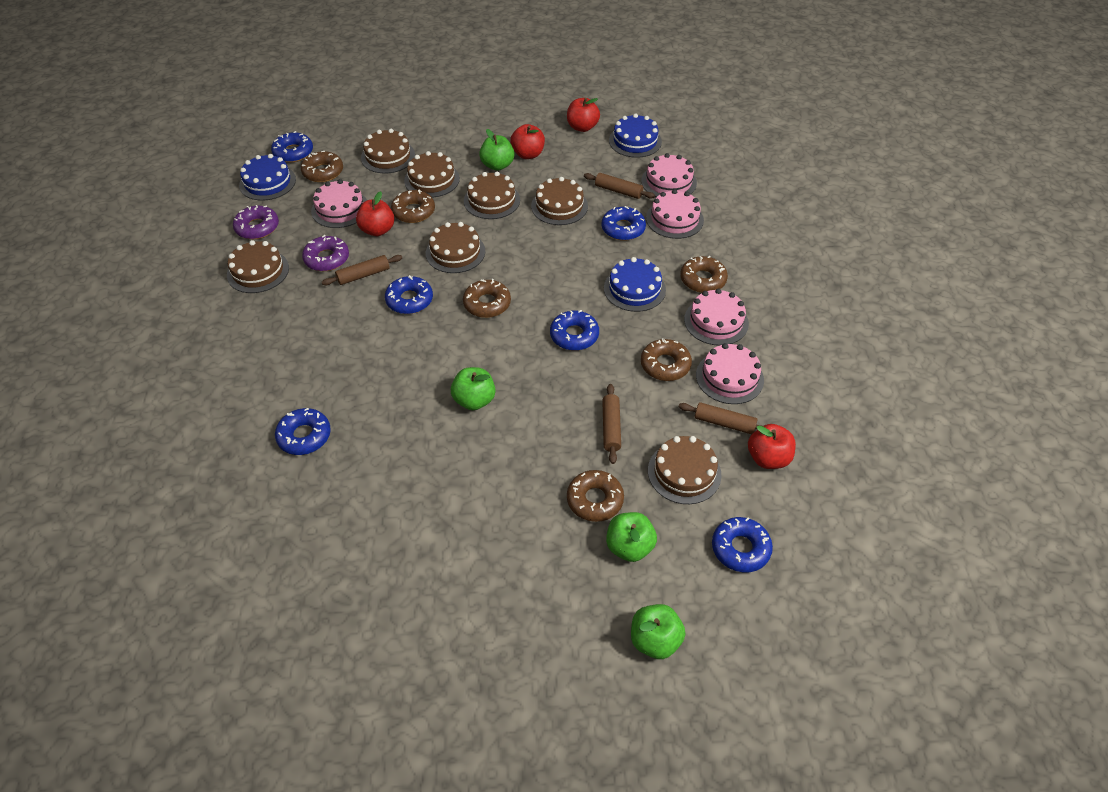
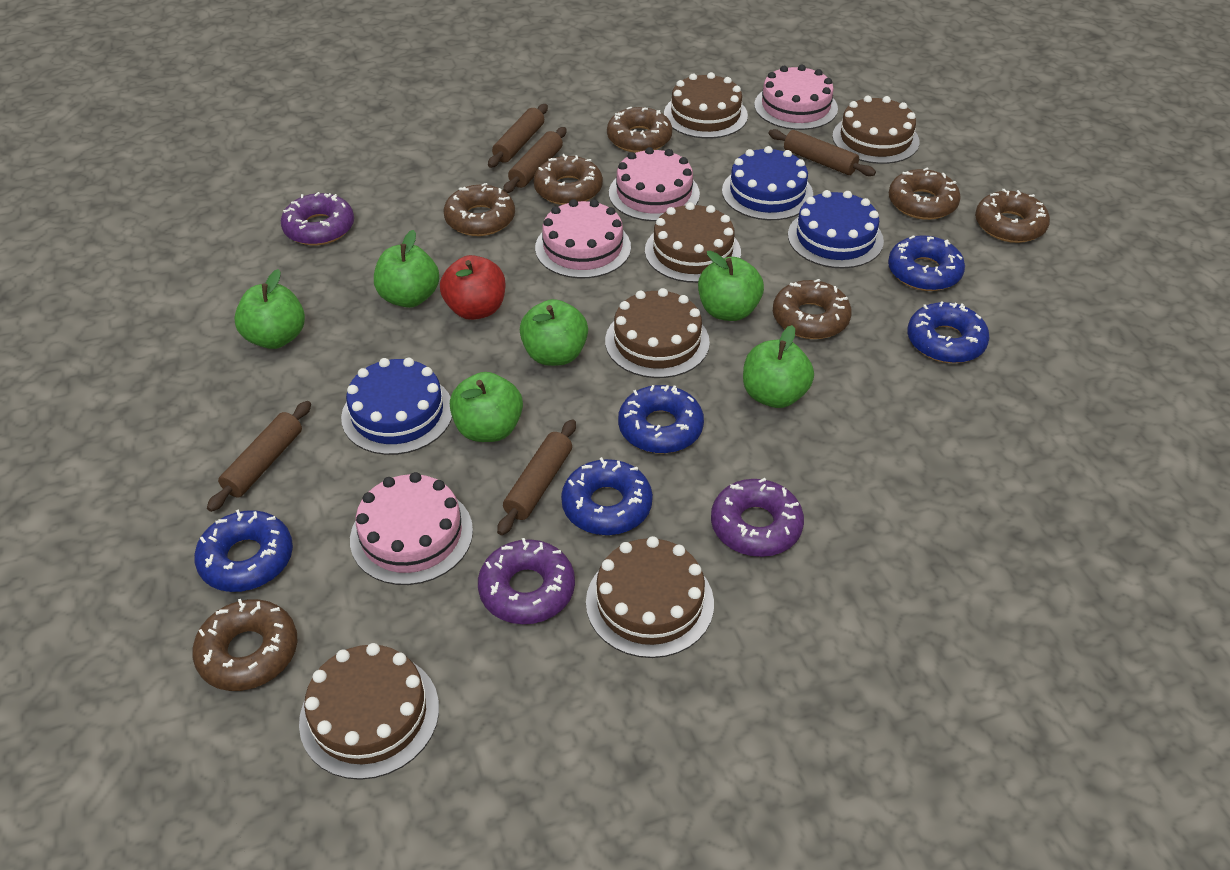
blue donut: [271,131,313,162] [275,408,331,455] [385,275,433,314] [550,310,599,351] [602,206,646,241] [712,517,773,572] = 6 -> [194,509,293,592] [561,457,653,535] [618,385,704,454] [888,235,965,291] [907,301,990,363] = 5
brown cake: [227,240,289,293] [361,129,415,174] [404,151,460,198] [426,222,485,273] [464,172,520,219] [531,177,588,225] [648,436,722,504] = 7 -> [299,643,439,780] [586,536,714,658] [605,288,710,378] [645,202,741,283] [664,72,748,139] [832,96,920,164] = 6
brown donut: [301,151,343,182] [391,189,435,223] [463,279,511,318] [567,470,624,522] [641,339,692,381] [680,256,728,293] = 6 -> [192,599,298,691] [443,183,515,236] [534,154,603,205] [607,107,672,153] [773,279,852,339] [889,168,961,220] [975,189,1050,243] = 7
brown rolling pin: [322,255,402,285] [584,173,655,199] [602,384,621,464] [679,402,761,434] = 4 -> [207,401,311,512] [488,104,548,168] [497,419,576,535] [503,127,567,193] [768,129,876,176] = 5
green apple: [451,367,495,410] [479,129,515,171] [606,512,657,562] [631,604,685,659] = 4 -> [234,269,305,349] [374,230,439,308] [450,372,523,442] [520,299,588,366] [698,251,764,321] [743,325,814,408] = 6
pink cake: [311,179,367,228] [641,153,697,197] [646,189,704,239] [684,288,749,346] [696,343,764,404] = 5 -> [350,472,473,585] [535,199,631,279] [609,147,700,221] [754,65,838,130] = 4
purple donut: [233,205,279,239] [302,235,349,271] = 2 -> [281,192,354,245] [478,538,575,624] [711,478,804,557] = 3
red apple: [356,191,394,236] [510,124,545,159] [567,98,600,132] [748,424,796,469] = 4 -> [440,255,505,320] = 1

